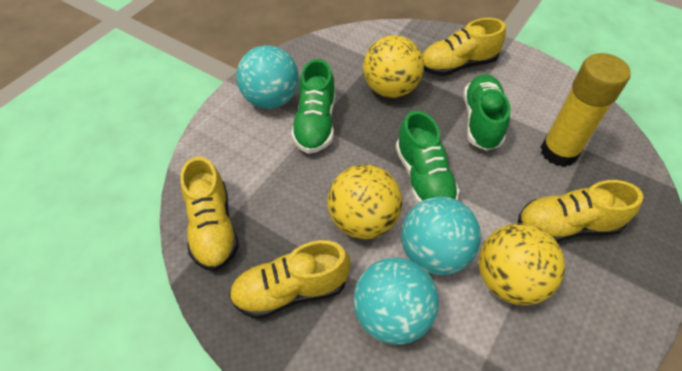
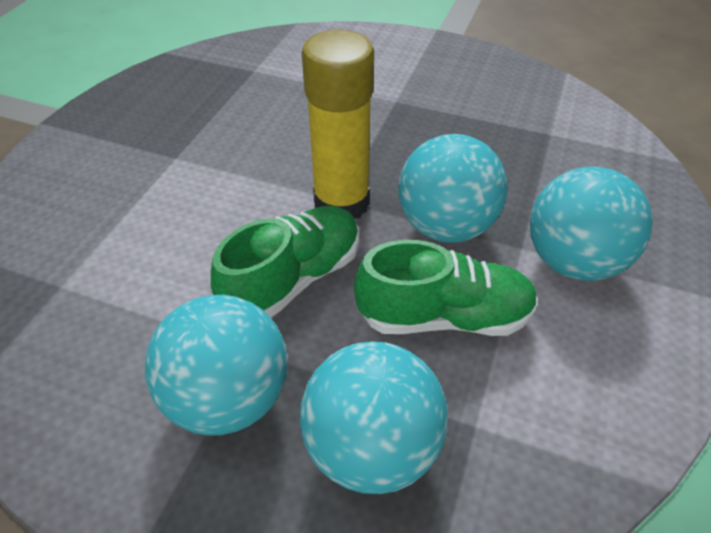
green shoe: [291,59,335,154] [396,111,460,204] [463,74,510,151] = 3 -> [211,206,359,318] [354,240,538,336] = 2
turquoise ball: [236,45,299,109] [354,257,439,345] [401,197,481,275] = 3 -> [145,295,288,436] [299,342,448,494] [398,134,507,243] [530,166,653,281] = 4
yellow ball: [328,164,402,239] [363,35,424,98] [479,223,565,306] = 3 -> none = 0
yellow shoe: [180,156,239,271] [229,240,350,319] [422,18,506,76] [518,180,643,242] = 4 -> none = 0

